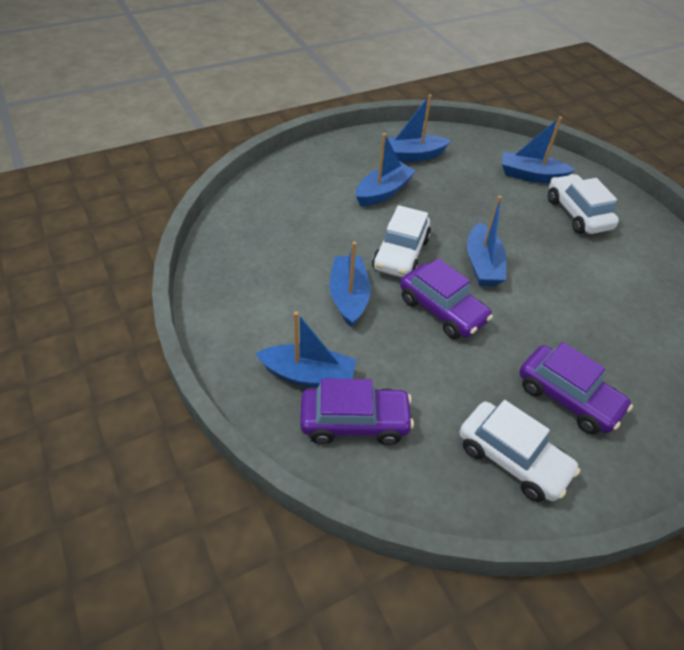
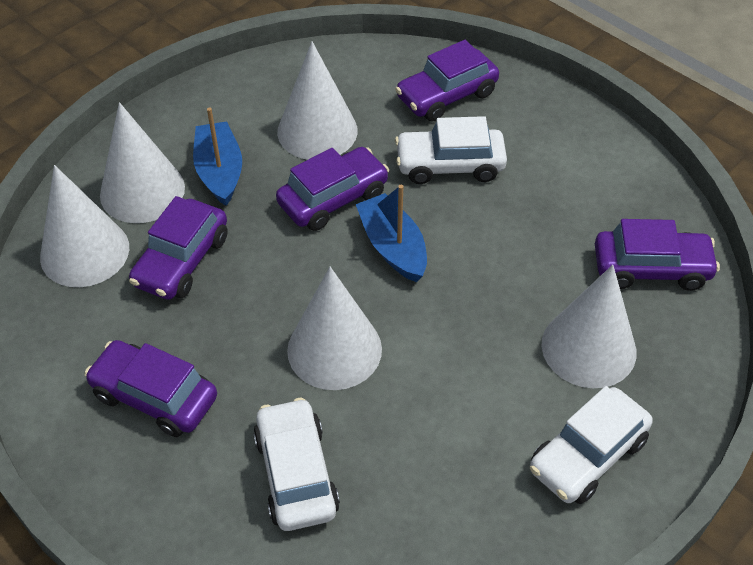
blue boat: [255,311,357,388] [330,242,371,327] [356,133,416,206] [381,94,451,162] [467,196,506,286] [502,117,575,183] = 6 -> [193,107,242,206] [356,185,427,282] = 2
purple car: [300,378,414,445] [400,258,493,339] [519,342,633,434] = 3 -> [84,340,217,437] [129,196,228,300] [276,147,389,231] [395,40,499,122] [595,219,720,291] = 5
white cone: none = 0 -> [40,165,129,287] [100,102,185,223] [277,41,358,160] [287,267,382,390] [542,265,637,388] = 5

